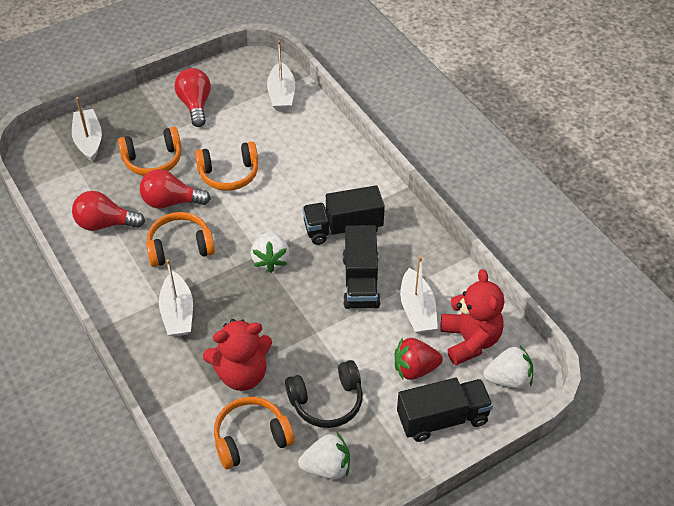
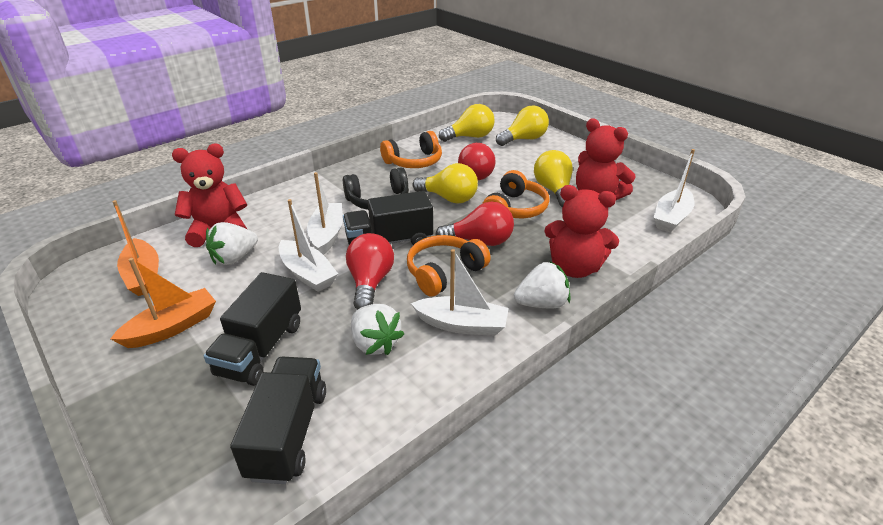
orange boat: none = 0 -> [110,258,216,348] [112,200,159,296] = 2
orange headphones: [118,127,181,176] [146,212,215,267] [195,141,258,191] [214,397,295,469] = 4 -> [380,131,442,168] [407,235,491,297] [482,170,550,218] = 3
red strawberry: [395,337,443,380] = 1 -> none = 0
red teddy bear: [203,319,272,391] [441,269,504,365] = 2 -> [172,144,247,247] [544,185,619,278] [576,119,636,200] = 3
yellow light bulb: none = 0 -> [412,163,478,203] [439,104,495,142] [496,105,549,146] [534,150,573,207] = 4

